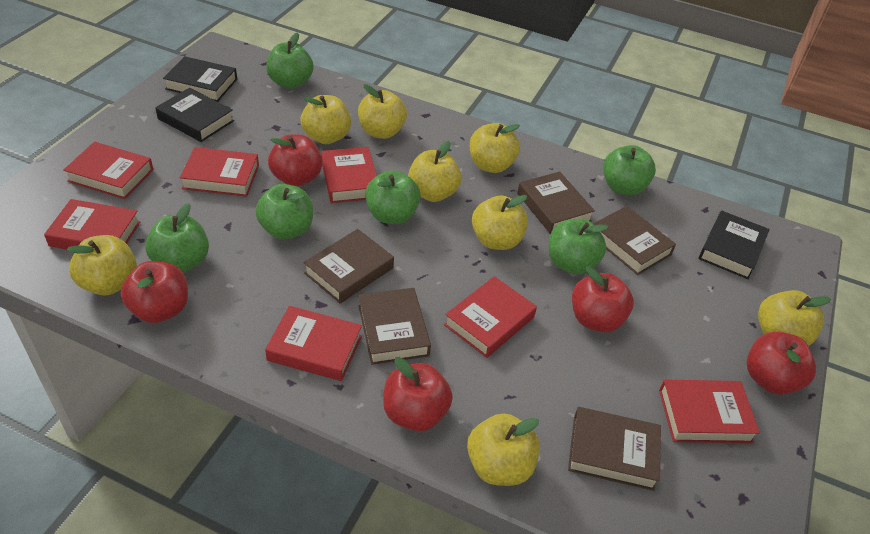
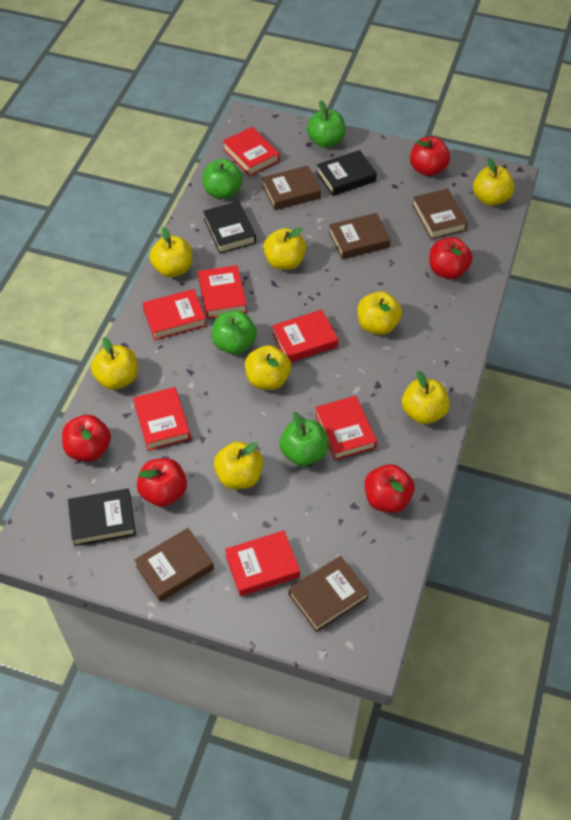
green apple: [145,203,209,272] [255,184,313,239] [266,32,313,89] [365,170,421,224] [549,219,608,274] [603,145,656,196] = 6 -> [203,159,243,199] [212,311,257,355] [280,412,328,466] [307,100,346,148] = 4

